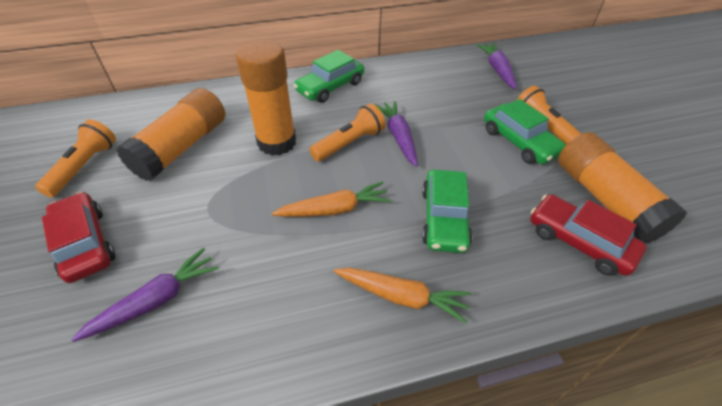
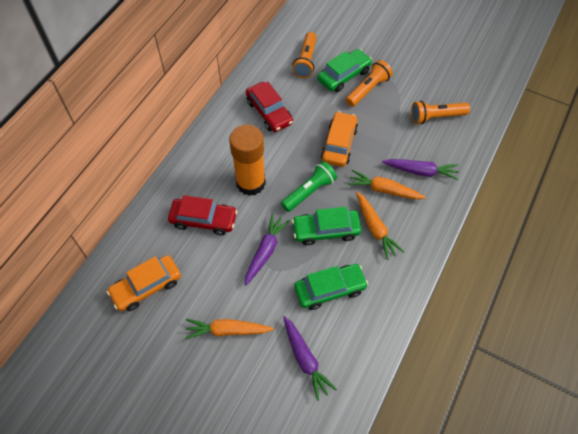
green flashlight: none = 0 -> [281,161,337,212] = 1
orange car: none = 0 -> [107,255,181,311] [321,111,358,167] = 2
orange carrot: [272,182,391,217] [334,268,471,323] = 2 -> [185,319,274,340] [348,170,426,200] [356,192,404,260] = 3
orange glue stick: [116,88,225,181] [236,39,296,156] [558,132,687,244] = 3 -> [229,125,266,196] = 1

